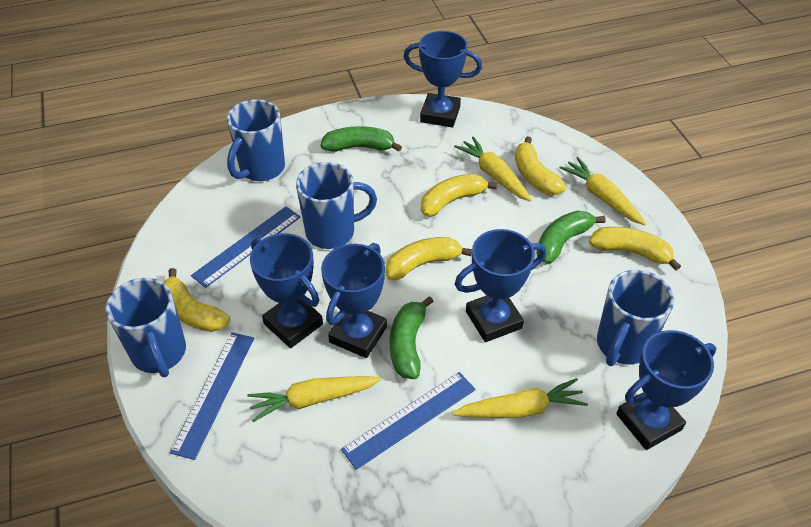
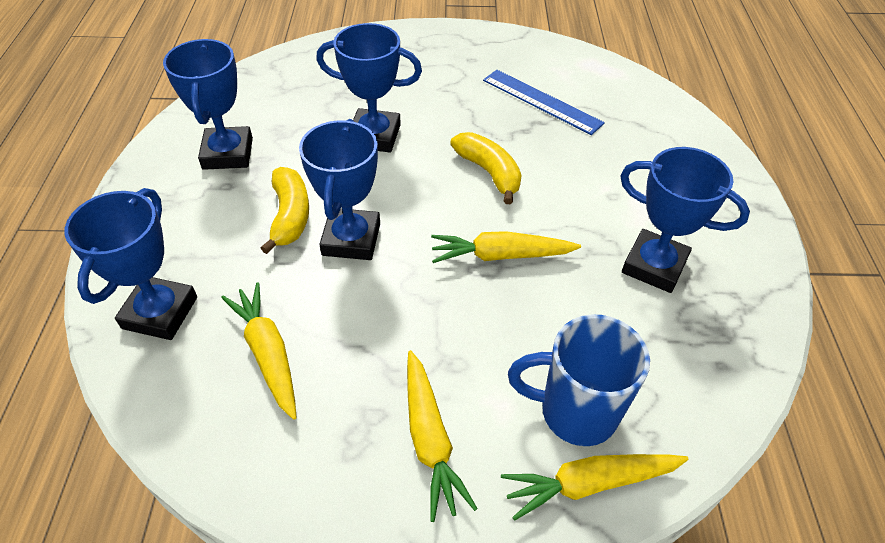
blue mug: [105,278,186,377] [227,99,285,181] [296,162,377,249] [597,270,674,366] = 4 -> [508,314,650,446] = 1
blue ruler: [170,332,254,460] [191,206,301,288] [341,372,476,470] = 3 -> [483,70,605,135] = 1
green banana: [321,126,402,152] [390,296,434,379] [537,211,606,264] = 3 -> none = 0
yellow banana: [163,268,230,332] [385,237,472,280] [421,174,497,217] [515,136,566,195] [589,227,681,271] = 5 -> [261,167,309,254] [450,132,522,204] = 2

